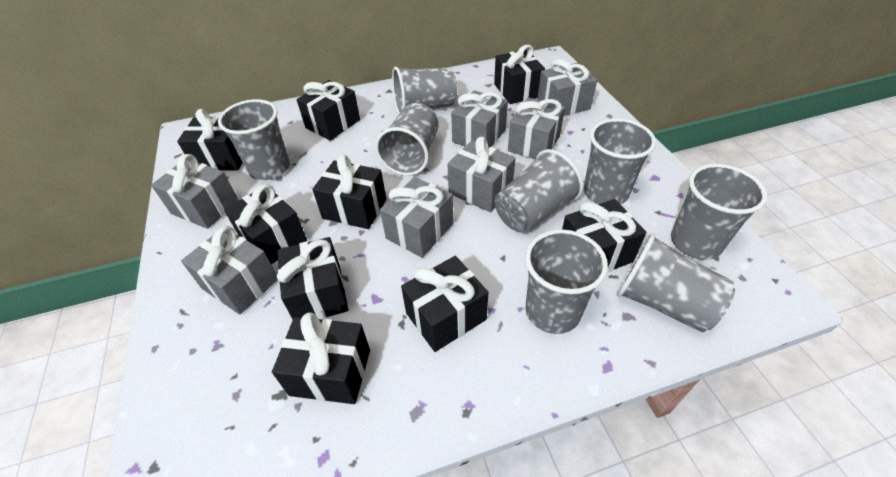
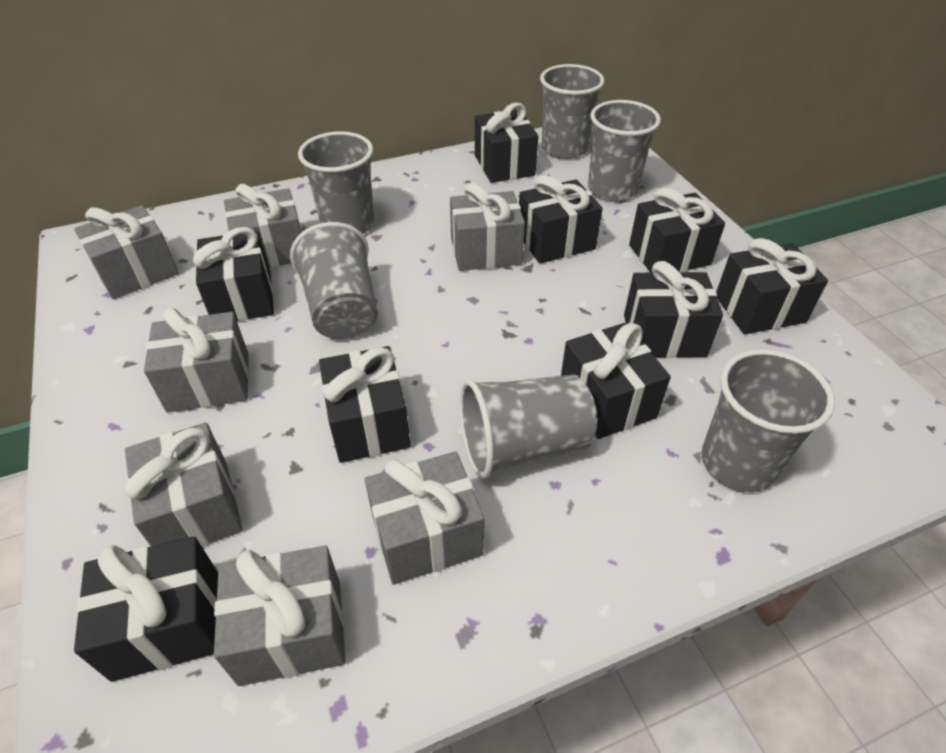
grey cup: [218,99,290,180] [375,103,439,176] [392,67,457,114] [495,149,583,233] [525,229,608,334] [584,119,656,204] [617,234,735,332] [671,164,767,260] = 8 -> [290,222,378,339] [298,131,374,234] [459,374,597,479] [540,64,604,159] [588,100,661,201] [701,349,835,492] = 6

